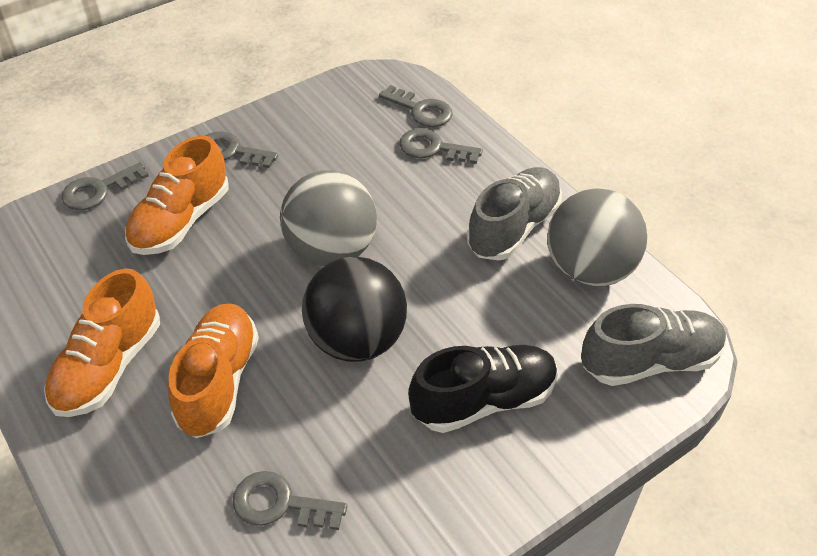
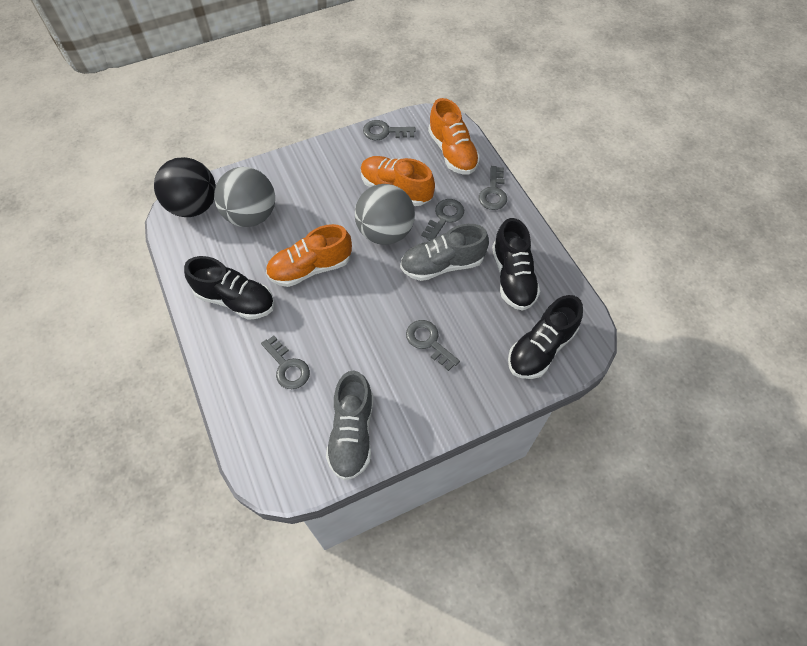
black shoe: [408,345,558,433] = 1 -> [184,256,274,320] [492,218,541,311] [508,295,583,379] = 3

